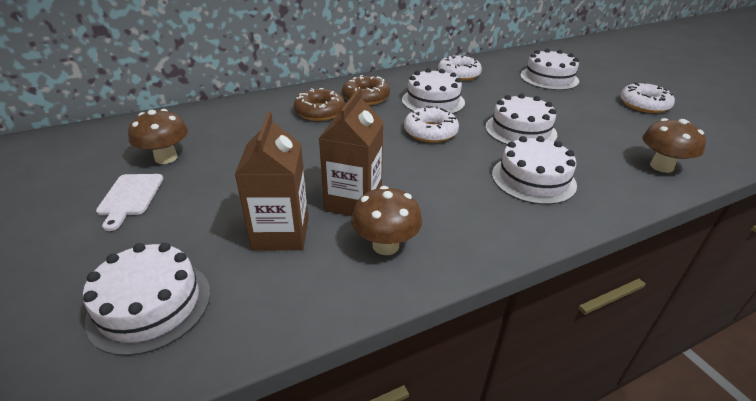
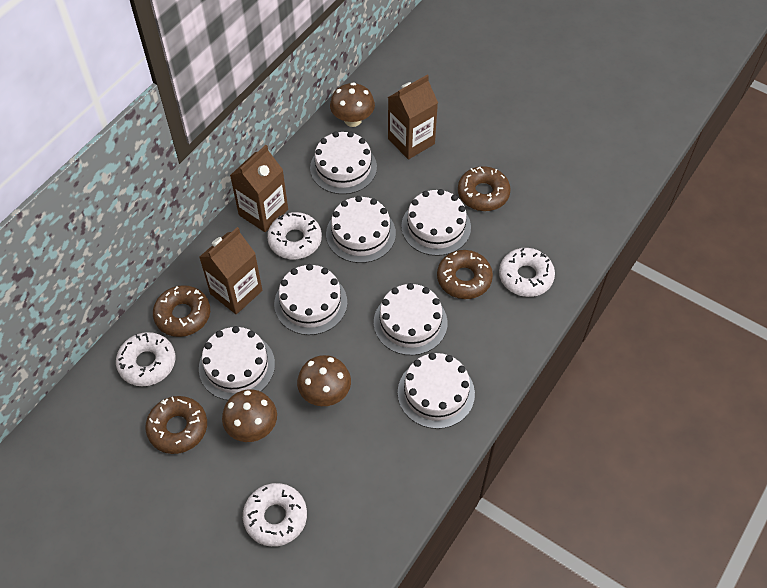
brown carton: [234,112,308,250] [319,88,384,216] = 2 -> [200,227,262,314] [230,145,288,232] [388,75,438,159] = 3
brown donut: [294,88,345,121] [342,75,390,105] = 2 -> [145,396,207,454] [153,285,210,337] [437,250,493,299] [458,166,511,211] = 4
white cake: [83,243,210,356] [402,68,465,114] [485,94,557,145] [492,136,577,205] [520,49,579,90] = 5 -> [199,326,275,400] [274,264,347,335] [310,131,377,194] [326,196,396,263] [374,283,448,355] [398,353,475,429] [401,189,471,256] = 7
white cutting board: [96,174,163,231] = 1 -> none = 0
white donut: [404,106,459,143] [438,55,482,81] [620,82,675,113] = 3 -> [116,332,175,386] [243,483,307,547] [267,212,322,259] [499,248,555,297] = 4

